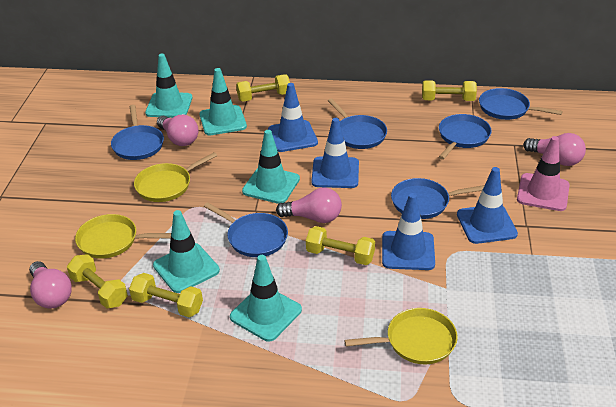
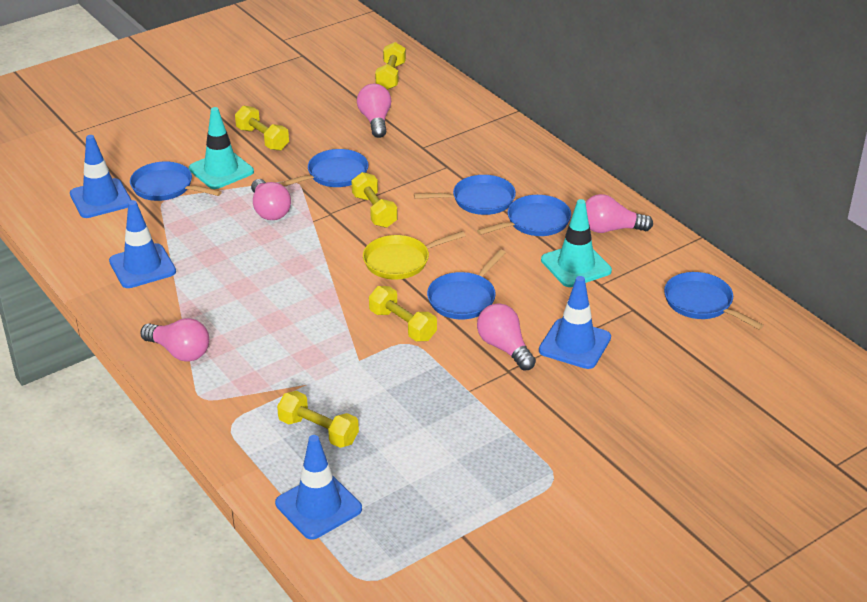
pink light bulb: [29,261,72,309] [157,115,199,146] [276,187,342,223] [523,133,586,166] = 4 -> [140,318,209,362] [251,179,291,220] [357,84,391,138] [477,303,536,370] [585,194,653,233] = 5
pink traffic cone: [517,136,570,211] = 1 -> none = 0
turquoise traffic cone: [145,54,192,118] [153,210,220,293] [200,68,247,135] [230,255,302,342] [242,130,300,204] = 5 -> [189,107,254,189] [541,199,612,287] = 2
yellow pan: [75,214,171,259] [134,152,217,202] [344,308,458,364] = 3 -> [363,231,466,280] = 1

